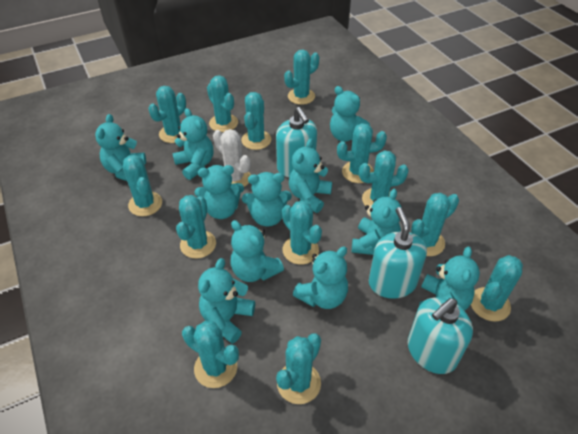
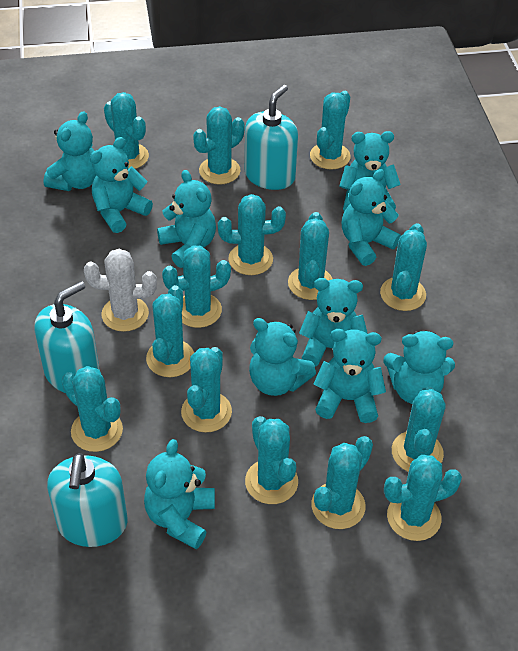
turquoise cactus: [123,155,162,216] [148,86,186,143] [176,195,216,259] [182,321,239,388] [207,75,238,132] [241,92,271,150] [276,333,321,404] [282,201,322,265] [284,49,319,105] [337,123,387,183] [359,150,409,206] [411,193,459,256] [471,255,523,322] = 13 -> [62,366,123,452] [104,92,149,169] [146,285,194,377] [162,245,231,328] [181,347,232,433] [193,106,245,184] [218,194,286,275] [245,416,298,504] [288,212,332,300] [310,91,351,170] [312,436,373,529] [380,223,427,311] [384,455,462,541] [392,386,446,472] = 14
turquoise teddy bear: [95,114,146,181] [172,108,213,180] [194,165,244,219] [198,258,255,344] [231,220,284,282] [242,172,292,227] [289,139,332,213] [293,246,348,309] [330,86,370,142] [352,189,402,255] [419,247,480,311] = 11 -> [44,111,96,191] [90,137,153,233] [144,439,215,549] [157,170,216,268] [249,318,316,396] [299,278,368,367] [314,329,386,423] [339,131,401,211] [342,169,401,266] [383,330,455,404] = 10

